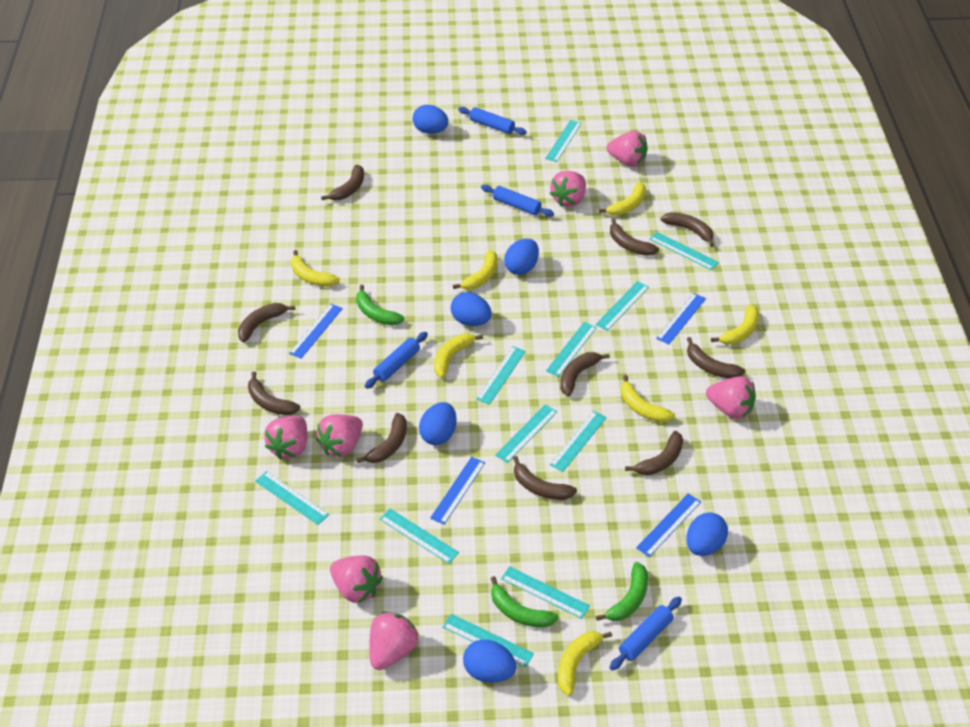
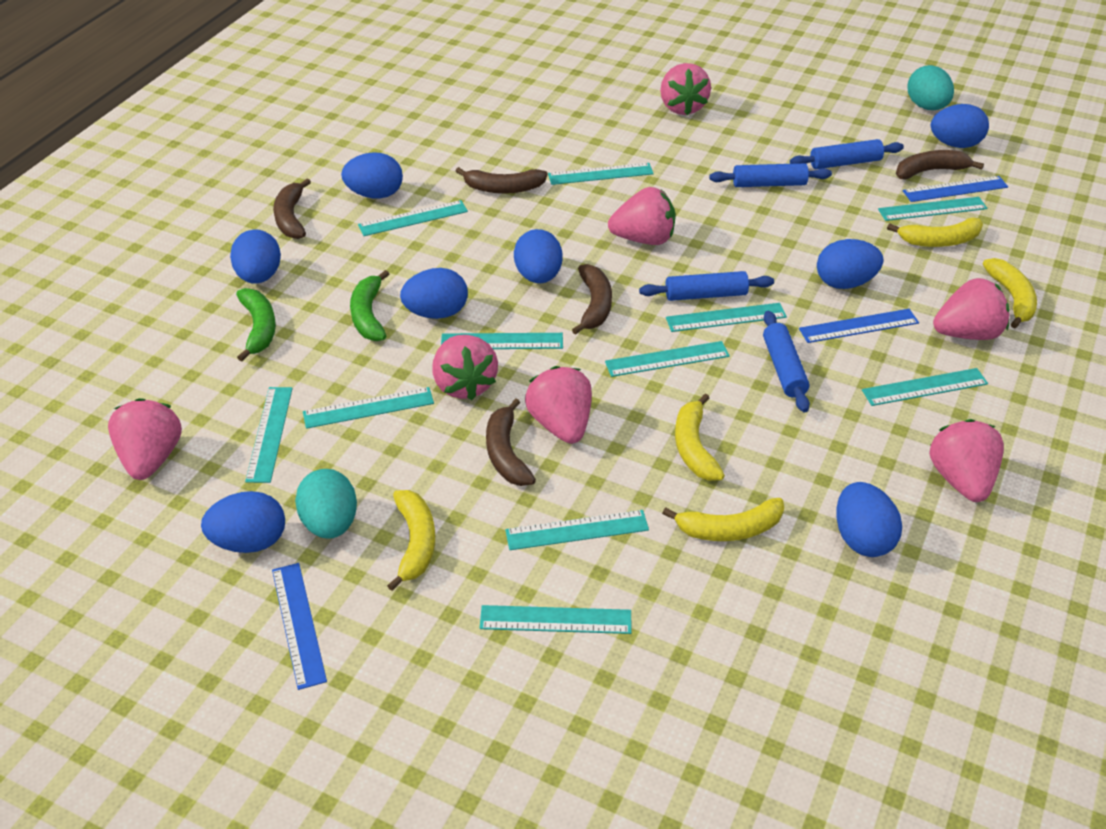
blue egg: [413,105,449,134] [419,402,457,445] [451,292,492,326] [463,640,516,683] [504,238,539,275] [686,512,728,556] = 6 -> [201,491,285,553] [230,229,281,284] [341,152,403,199] [400,268,468,319] [514,229,563,283] [817,239,883,289] [836,482,902,557] [931,104,989,148] = 8
blue ruler: [289,304,343,359] [430,457,485,525] [636,493,701,557] [656,293,706,344] = 4 -> [272,563,327,690] [799,309,919,343] [903,176,1008,202] = 3
brown banana: [238,303,295,342] [248,371,300,415] [321,165,364,200] [356,413,407,463] [513,456,577,500] [560,352,610,396] [610,218,659,256] [625,431,683,475] [660,212,714,247] [687,337,745,378] = 10 -> [273,178,311,239] [456,167,547,194] [486,398,536,486] [572,264,612,335] [896,150,984,179] = 5
green banana: [356,285,405,325] [490,576,559,628] [596,562,648,621] = 3 -> [236,288,276,361] [350,270,389,341] = 2
turquoise egg: none = 0 -> [295,469,357,539] [907,65,954,110] = 2
yellow banana: [291,250,340,287] [434,334,483,378] [453,250,497,290] [558,631,612,696] [599,182,646,215] [621,375,675,423] [711,304,759,345] = 7 -> [387,490,435,591] [662,498,784,541] [675,394,725,481] [887,217,983,247] [983,258,1037,328] = 5

